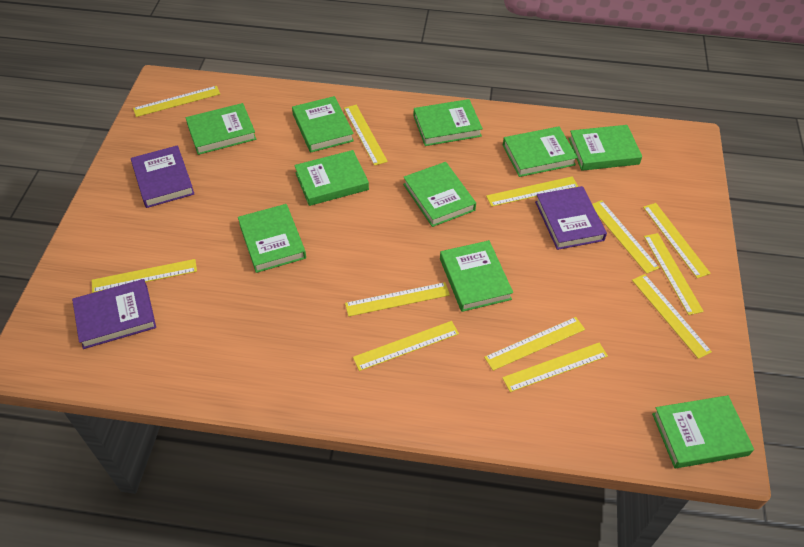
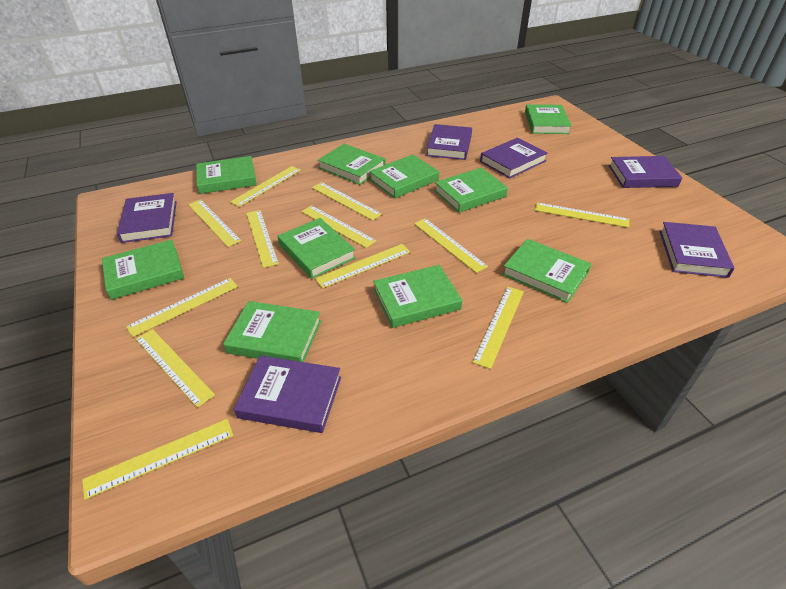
purple book: [72,279,156,349] [131,145,195,208] [535,186,607,250] = 3 -> [117,193,177,243] [234,355,341,433] [426,124,472,160] [480,138,548,178] [609,156,682,188] [660,222,735,278] = 6

